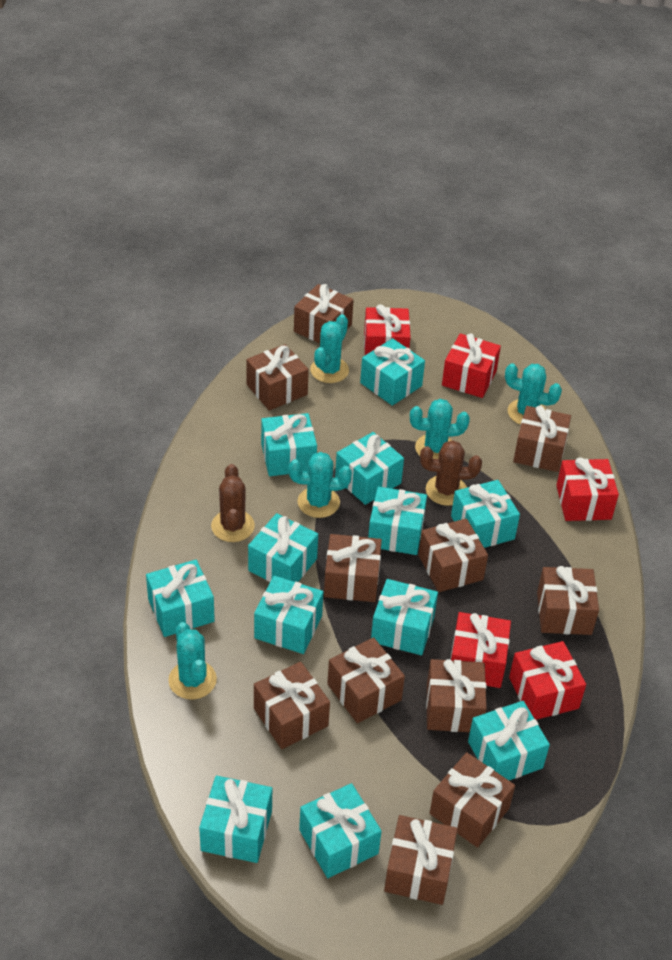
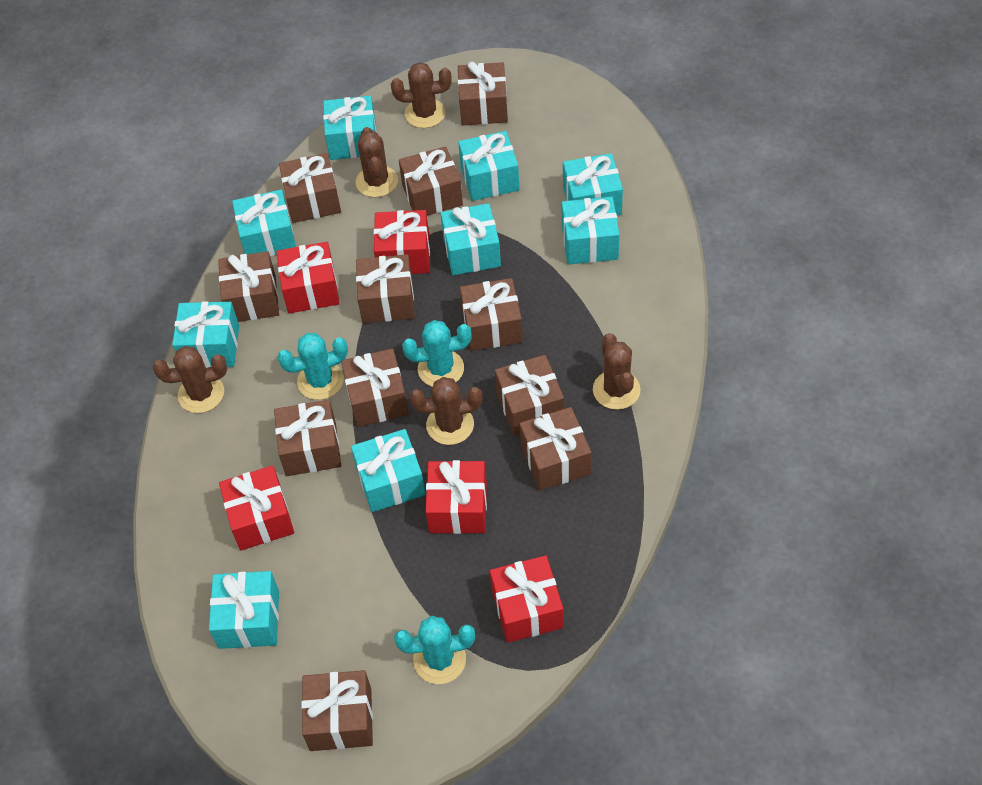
brown cactus: [211,464,255,542] [420,440,482,506] = 2 -> [153,346,227,413] [356,127,398,197] [391,62,452,128] [410,377,483,445] [593,333,641,410] = 5
turquoise cactus: [168,622,217,700] [289,452,352,518] [310,314,349,383] [410,399,470,459] [505,363,562,425] = 5 -> [277,333,348,400] [394,616,475,684] [402,320,472,387] = 3
turquoise gift: [146,560,215,637] [199,776,272,863] [248,513,318,582] [254,576,323,654] [261,413,317,476] [299,783,382,878] [335,432,404,505] [360,338,425,406] [368,486,427,555] [371,579,438,655] [451,480,520,548] [468,701,550,780] = 12 -> [172,301,239,368] [209,571,279,649] [232,190,296,256] [323,96,377,160] [351,429,426,512] [440,203,501,275] [458,131,519,201] [562,197,620,265] [563,153,623,215] = 9

